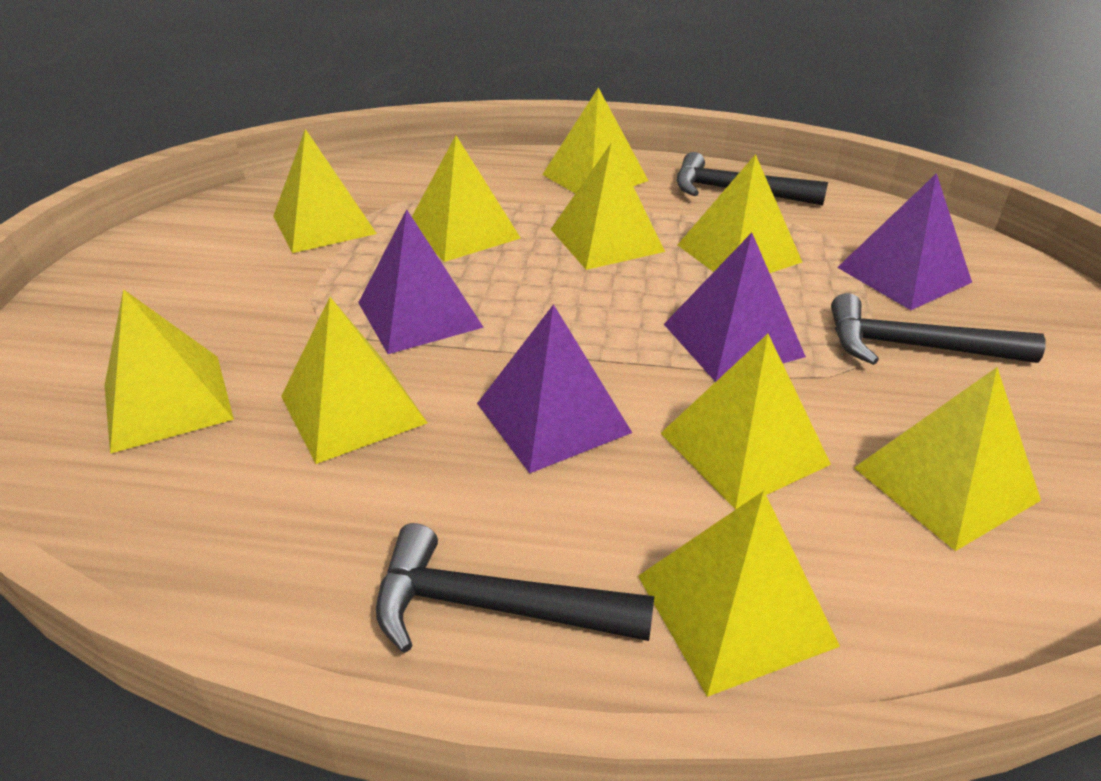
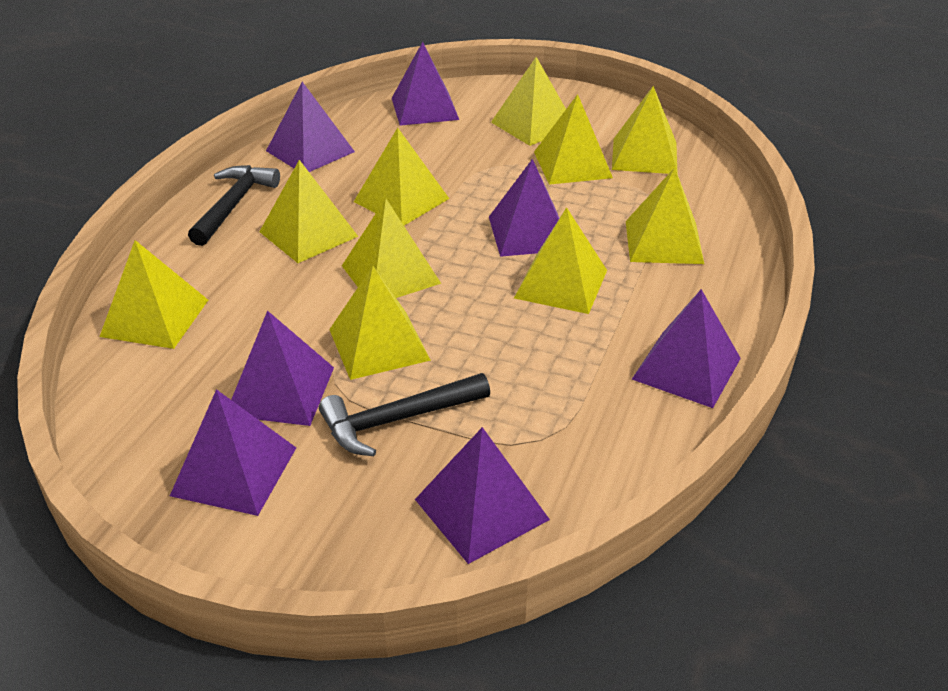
black hammer: [376,523,654,653] [677,152,828,206] [831,293,1046,365] = 3 -> [188,165,280,246] [319,373,490,456] = 2
purple pyramid: [358,209,484,354] [477,304,632,474] [664,233,806,382] [837,173,972,310] = 4 -> [170,389,296,516] [231,310,334,426] [266,82,355,172] [392,42,459,126] [415,427,550,564] [489,159,559,257] [632,289,741,408] = 7

